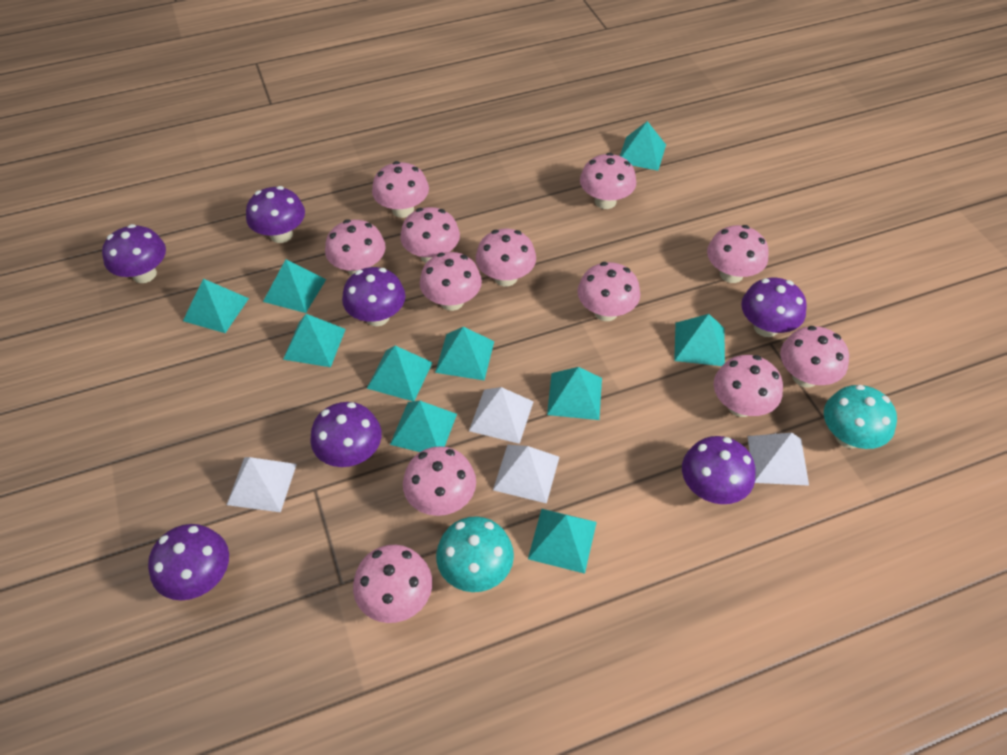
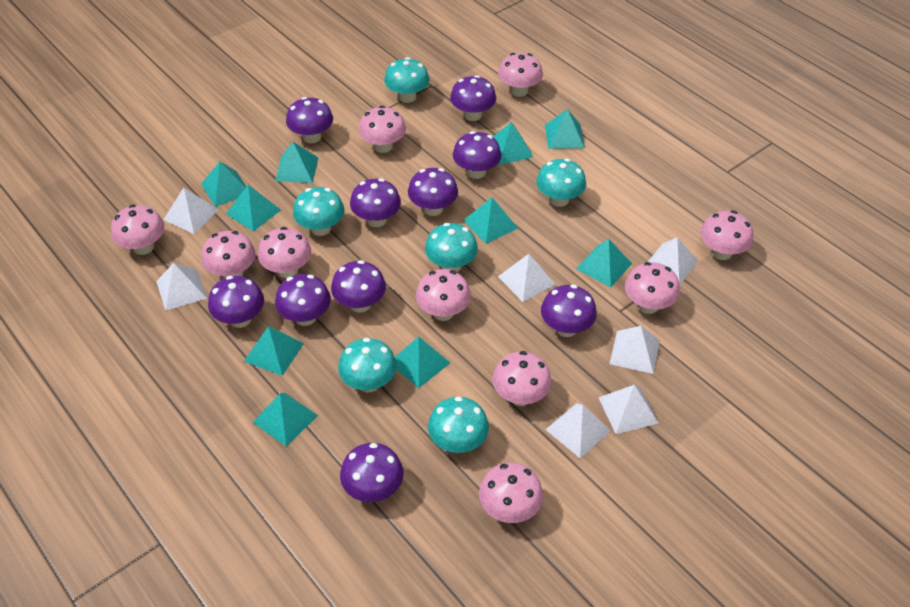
pink mushroom: [325,219,386,276] [353,545,432,623] [372,161,429,218] [400,207,460,263] [403,446,476,516] [420,252,482,311] [476,229,536,286] [577,262,640,321] [580,153,636,209] [707,225,769,283] [714,355,783,417] [780,326,849,388] = 12 -> [111,205,165,255] [201,231,255,278] [258,227,311,278] [359,106,406,153] [416,269,471,321] [479,462,543,523] [493,351,552,406] [498,53,543,97] [625,262,680,314] [700,210,753,260] = 10
purple mushroom: [102,224,166,283] [148,524,229,600] [246,186,305,243] [310,402,382,467] [342,267,406,326] [682,436,755,504] [741,277,807,337] = 7 -> [208,276,264,328] [275,274,331,326] [286,97,333,143] [331,260,386,313] [340,443,404,502] [350,178,401,227] [408,168,458,216] [450,75,496,121] [453,131,501,179] [541,285,597,337] = 10
turquoise mushroom: [436,516,514,592] [824,385,897,449] = 2 -> [293,187,344,236] [338,338,397,392] [384,57,429,103] [425,223,478,272] [428,396,489,453] [536,158,586,207] = 6
white pyramid: [227,457,297,512] [469,387,534,444] [493,445,559,503] [748,433,809,486] = 4 -> [156,263,207,311] [163,188,218,234] [498,254,555,302] [545,403,611,458] [599,385,658,434] [610,326,660,374] [648,237,698,285] = 7

